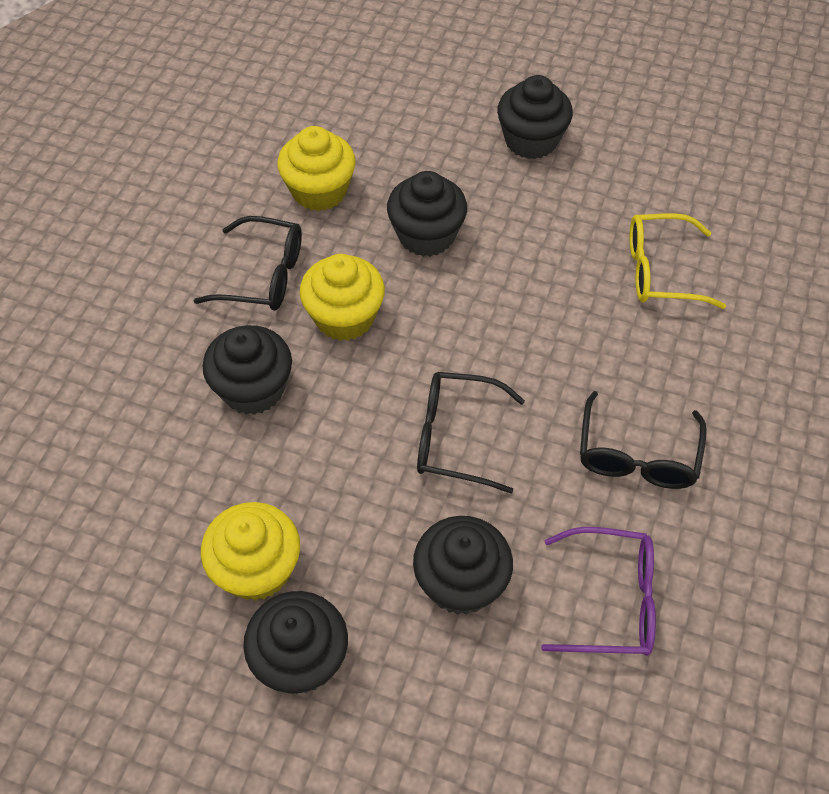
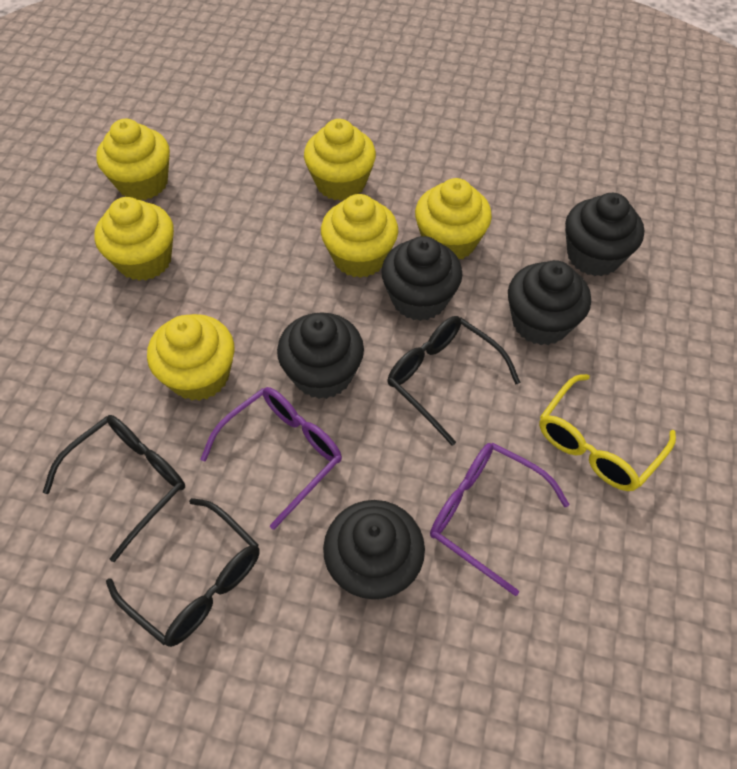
purple glasses: [541,527,656,656] = 1 -> [200,387,342,530] [430,443,570,596] = 2
yellow cupcake: [201,502,300,601] [277,126,356,211] [300,254,385,341] = 3 -> [94,197,174,281] [96,119,170,200] [147,314,234,401] [304,119,376,201] [321,194,398,278] [415,178,492,259] = 6

